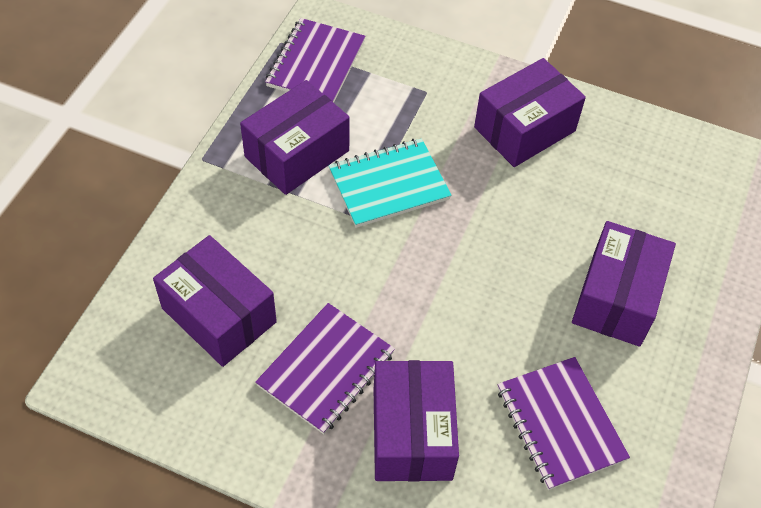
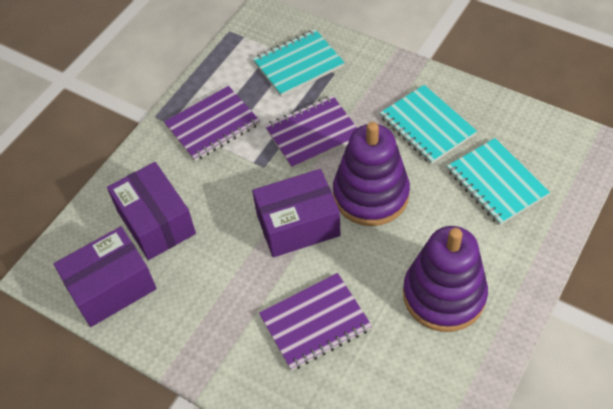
purple box: [153,235,277,367] [240,80,350,195] [374,360,459,482] [474,58,586,167] [572,221,676,347] = 5 -> [54,226,157,327] [107,162,196,260] [252,169,341,257] = 3
purple stacking toy: none = 0 -> [333,122,410,226] [403,226,488,332] = 2
turquoise notebook: [329,138,452,228] = 1 -> [253,29,345,97] [380,85,477,164] [447,138,550,225] = 3

